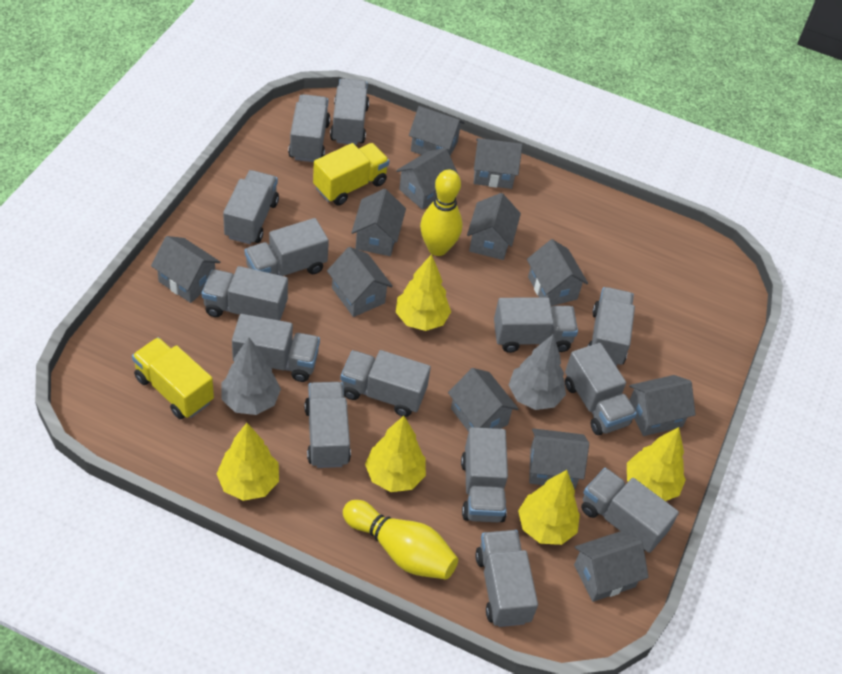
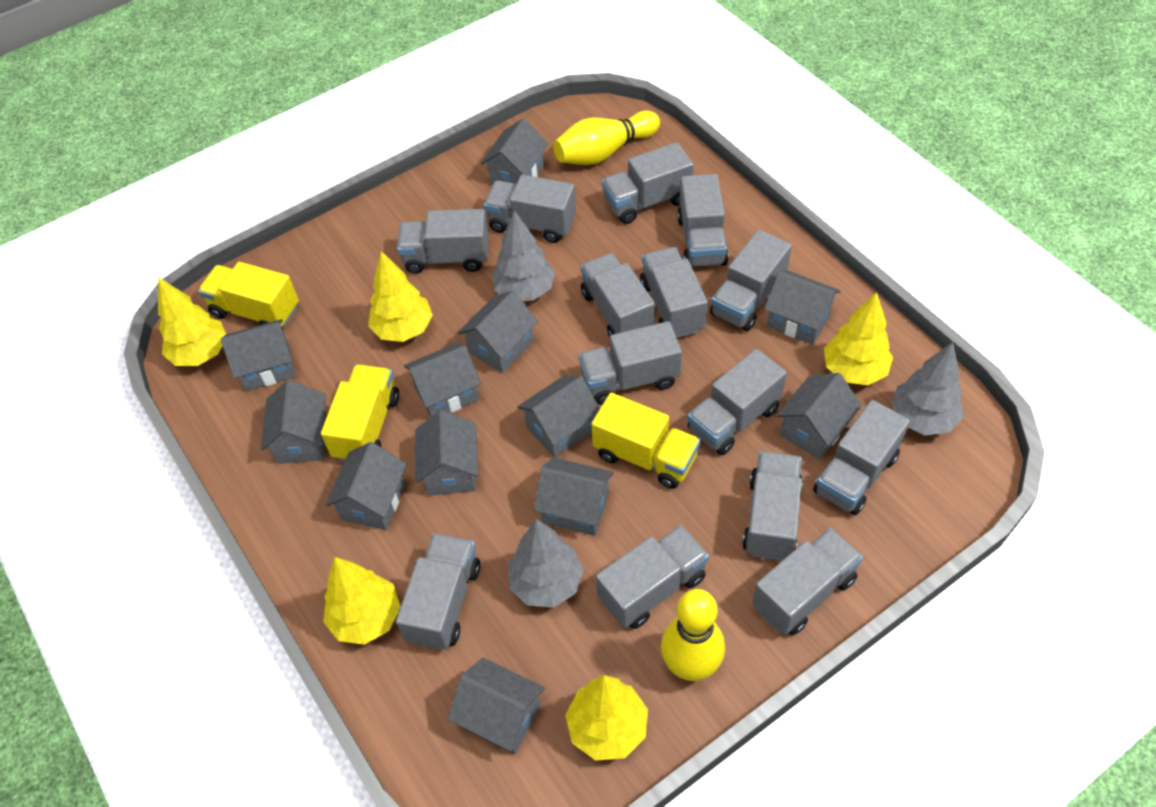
grey tree: [221,337,281,415] [509,335,566,410] = 2 -> [492,210,555,301] [508,519,584,608] [891,342,964,435] = 3
yellow truck: [132,337,214,419] [313,143,389,206] = 2 -> [198,262,299,328] [321,365,399,461] [592,393,700,489] = 3

